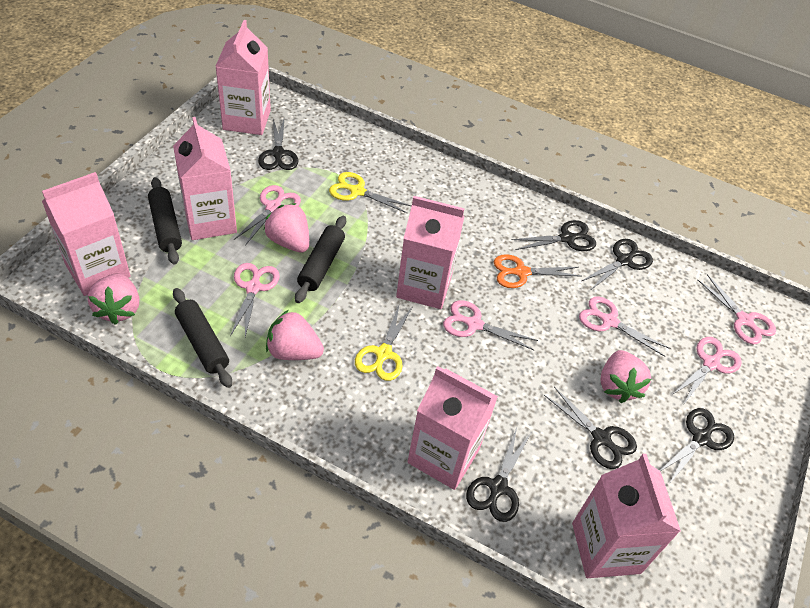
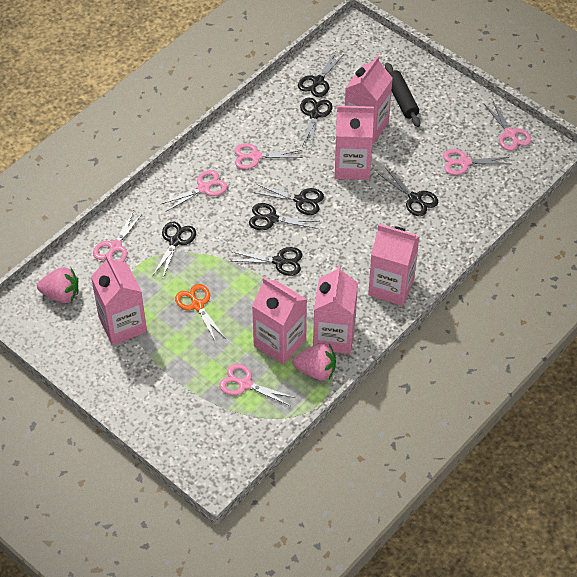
black rolling pin: [148,177,182,265] [173,288,232,388] [295,216,346,303] = 3 -> [385,62,420,127] = 1
black scissors: [258,117,299,170] [466,428,531,522] [512,220,596,251] [544,387,637,469] [582,239,653,290] [659,408,734,484] = 6 -> [152,222,196,280] [232,247,303,276] [249,203,319,230] [256,184,324,215] [298,53,344,97] [300,98,333,146] [379,169,438,216] = 7
pink strawberry: [88,273,139,325] [263,203,309,253] [266,310,324,360] [600,350,651,403] = 4 -> [37,267,78,303] [293,343,336,380] = 2
yellow scissors: [329,172,411,213] [355,303,413,381] = 2 -> none = 0

